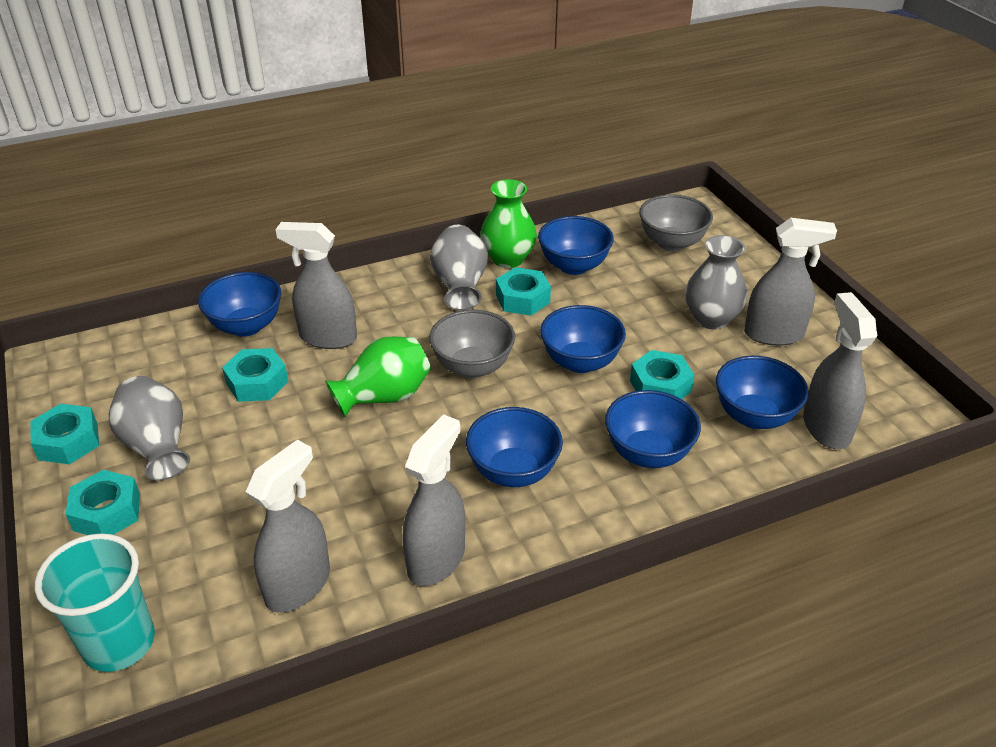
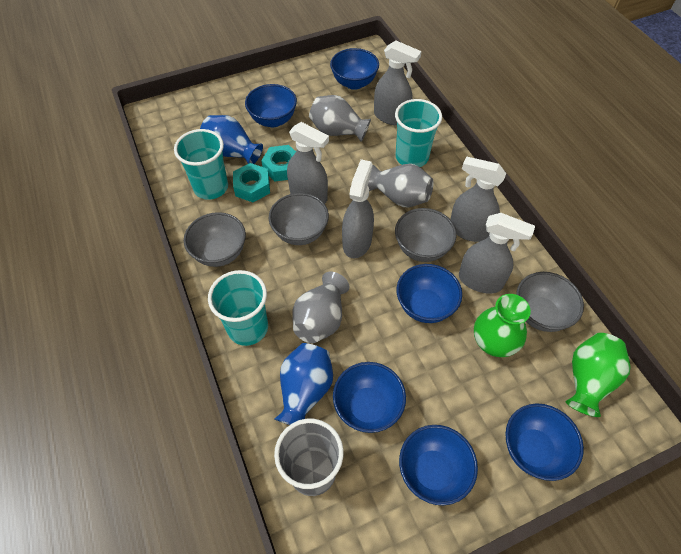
blue vase: none = 0 -> [200,115,263,164] [275,343,333,425] = 2
grey bowl: [429,310,515,378] [639,195,713,251] = 2 -> [184,212,246,267] [269,193,329,245] [395,208,456,262] [516,272,584,332] = 4
grey cup: none = 0 -> [274,419,344,496] = 1
turquoise cup: [35,533,155,672] = 1 -> [174,129,228,200] [208,270,268,346] [395,99,442,167] = 3
turquoise nut: [31,404,99,464] [66,470,140,535] [222,348,288,402] [496,267,551,316] [630,350,695,399] = 5 -> [233,163,270,202] [261,145,296,182] = 2

